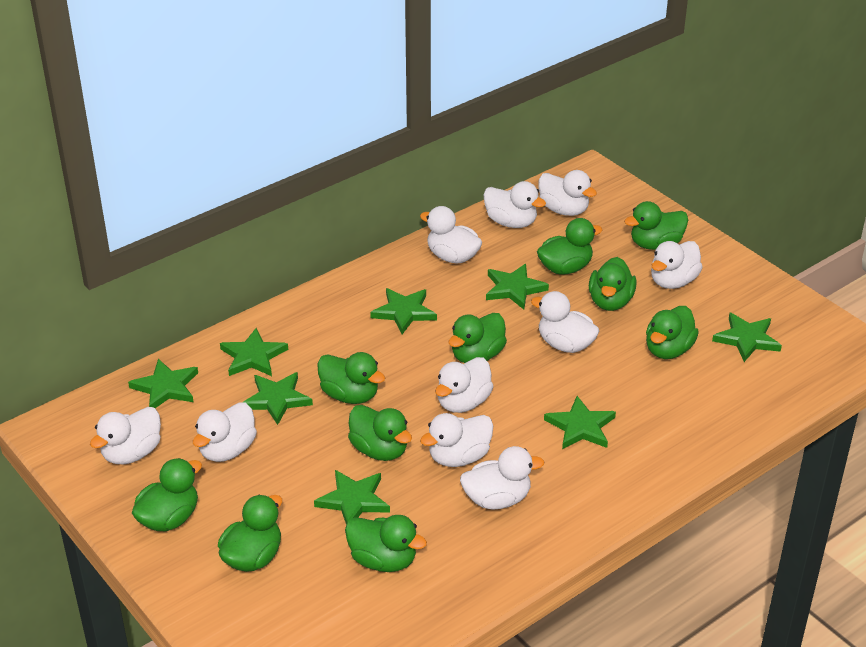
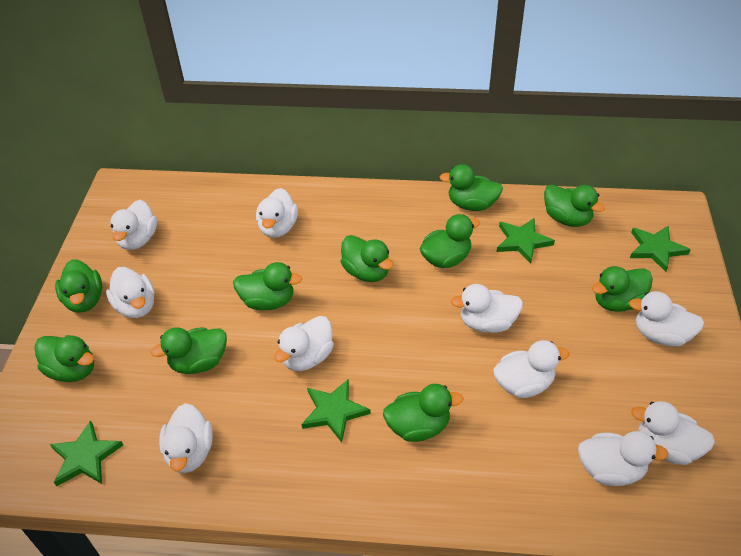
green star: [128,359,198,408] [220,328,288,376] [243,372,313,425] [314,470,390,524] [370,288,437,334] [486,264,549,309] [544,396,616,449] [712,313,782,362] = 8 -> [50,420,123,486] [301,379,371,442] [496,218,555,264] [630,226,691,272] = 4

